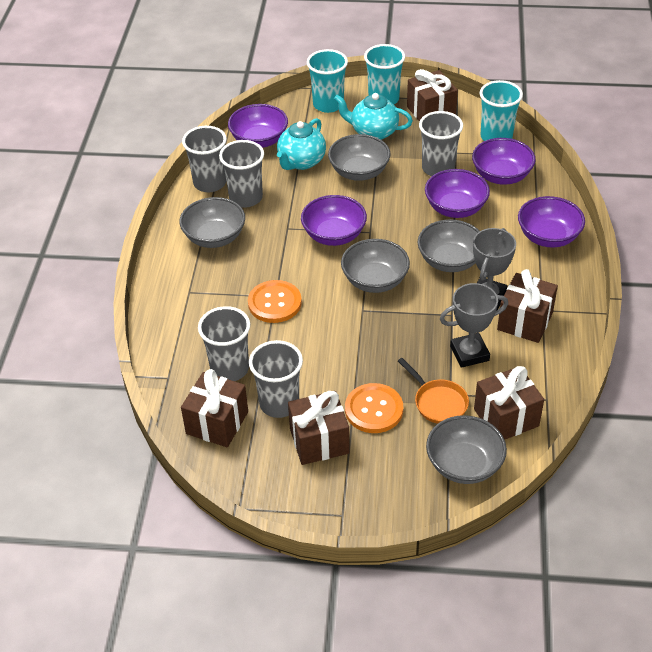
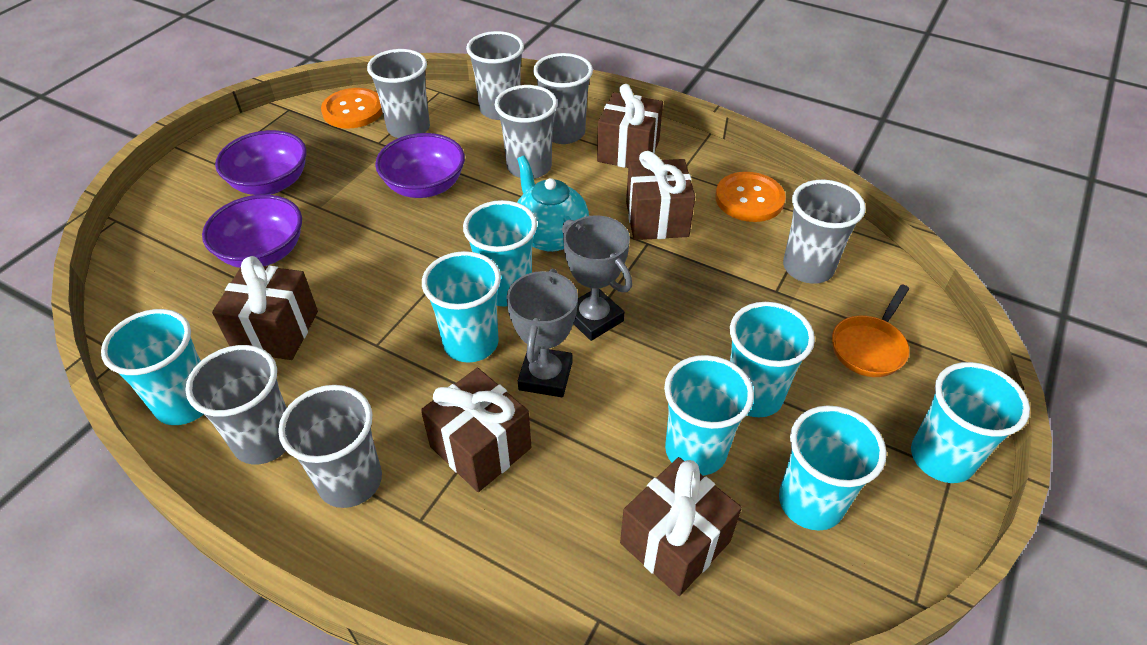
grey bowl: [179,197,245,248] [328,134,391,181] [341,239,410,293] [417,219,479,272] [426,415,507,484] = 5 -> none = 0
grey cup: [182,126,227,192] [198,306,250,381] [219,140,264,207] [249,340,303,418] [419,111,463,176] = 5 -> [185,345,287,464] [278,385,382,508] [367,49,430,138] [466,31,524,120] [495,85,557,179] [533,53,593,144] [783,180,866,284] = 7
purple bowl: [228,104,288,148] [301,195,367,246] [425,169,490,218] [472,138,536,185] [518,196,585,248] = 5 -> [202,194,302,268] [215,130,307,195] [375,133,465,198] = 3
turquoise cup: [307,49,348,113] [364,44,405,104] [480,80,523,141] = 3 -> [101,309,204,425] [422,251,501,363] [463,200,537,307] [664,355,754,476] [730,302,815,417] [779,406,887,531] [911,362,1030,483] = 7
turquoise teapot: [277,118,326,170] [334,93,413,140] = 2 -> [517,155,589,252] = 1

